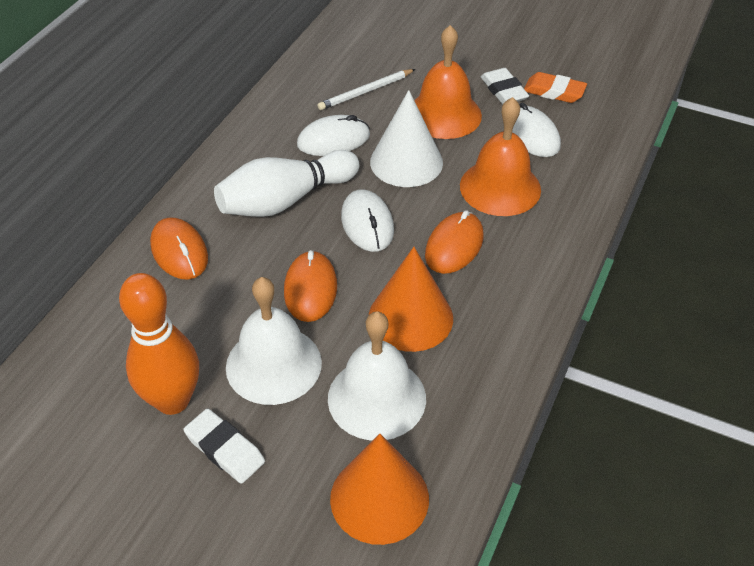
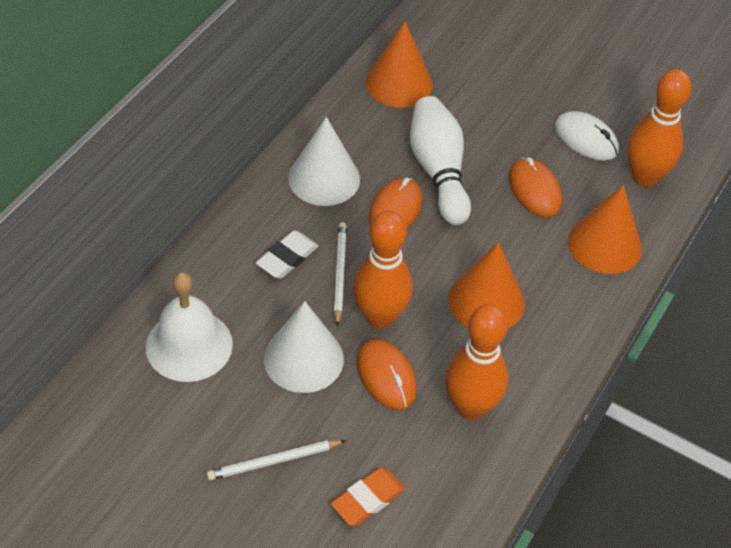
orange bell: [414,25,482,139] [460,97,541,216] = 2 -> none = 0
orange bowling pin: [119,273,199,415] = 1 -> [353,210,413,329] [445,304,508,420] [627,69,691,187] = 3
orange cone: [330,434,429,545] [369,247,453,352] = 2 -> [366,21,433,108] [448,242,525,329] [568,185,642,274] = 3
white bell: [226,277,322,405] [328,311,426,441] = 2 -> [146,272,233,382] = 1
white cone: [370,90,443,187] = 1 -> [264,301,344,393] [288,117,360,206] = 2
white eraser: [183,409,265,484] [481,68,529,104] = 2 -> [256,230,318,279] = 1
white mouse: [297,115,370,156] [341,189,394,252] [512,103,561,157] = 3 -> [555,111,619,160] = 1
white pencil: [318,69,415,110] = 1 -> [207,440,346,481] [334,222,347,326] = 2

